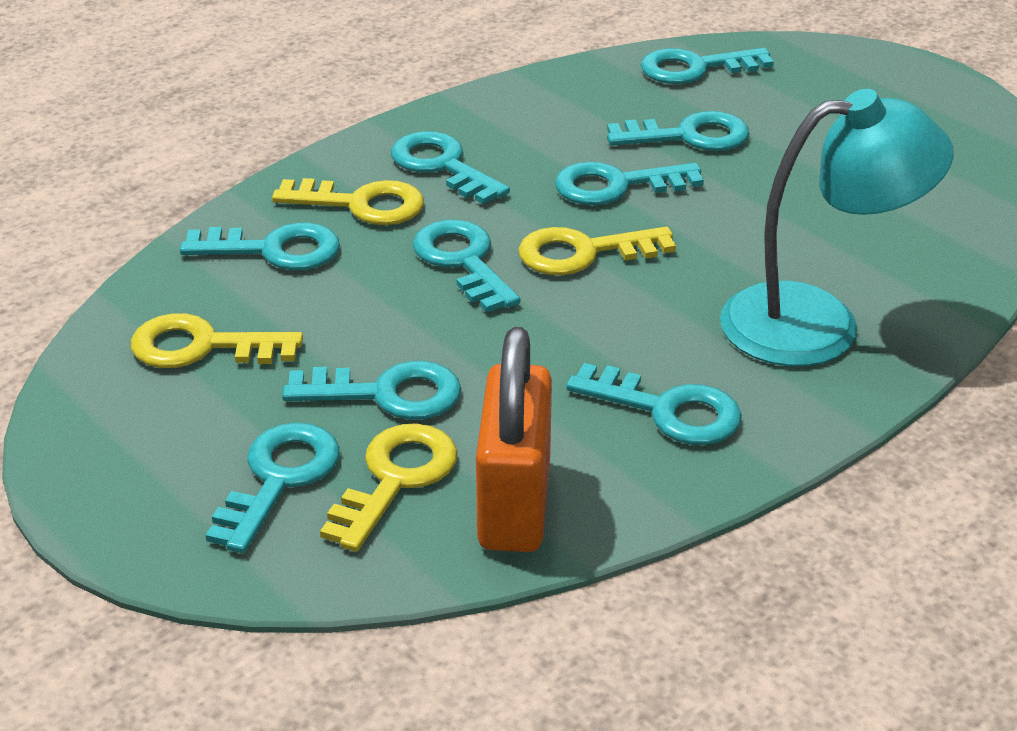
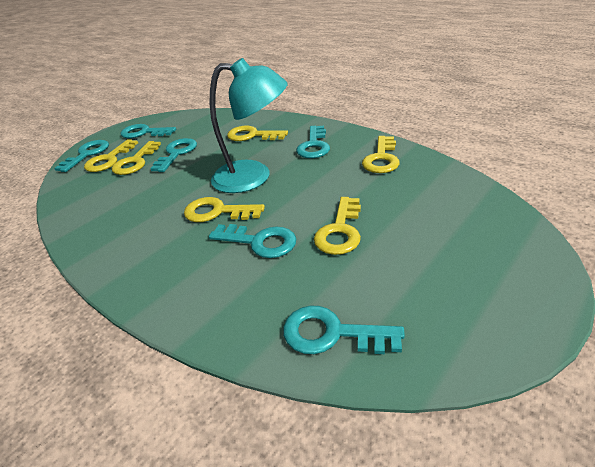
orange padlock: [476,327,552,552] = 1 -> none = 0
turquoise key: [180,223,340,270] [206,422,340,553] [282,361,461,420] [391,131,510,204] [413,220,521,312] [555,162,704,205] [566,363,742,445] [607,111,749,151] [641,48,774,84] = 9 -> [54,140,109,172] [120,124,176,138] [150,138,197,172] [209,224,296,258] [283,306,405,354] [296,126,330,158] = 6
yellow key: [131,313,303,368] [272,178,424,225] [320,423,457,552] [518,227,676,275] = 4 -> [84,139,138,172] [112,141,161,175] [184,197,265,222] [227,126,288,141] [314,197,361,255] [362,136,400,173] = 6

